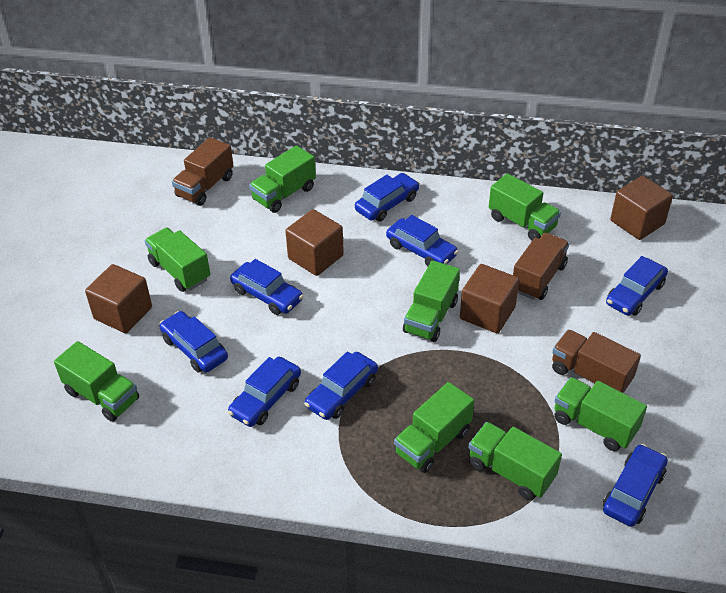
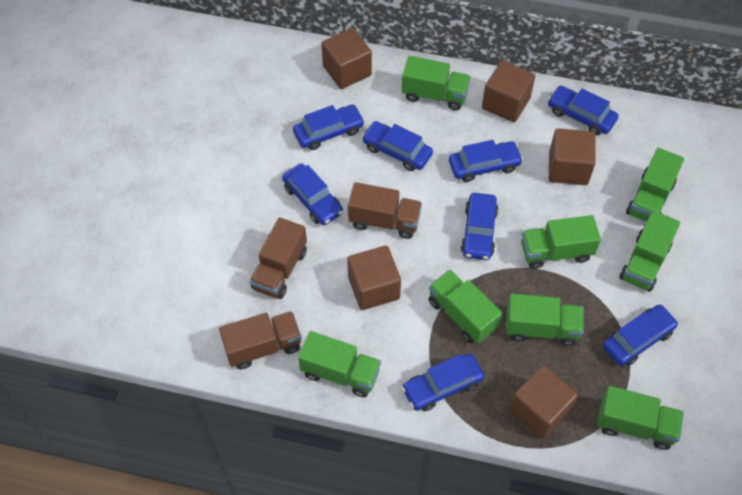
brown cube: [85,264,152,333] [285,209,344,276] [460,264,519,333] [610,176,673,240] = 4 -> [321,28,372,89] [347,246,401,310] [482,60,535,122] [509,365,578,439] [549,129,596,185] = 5

